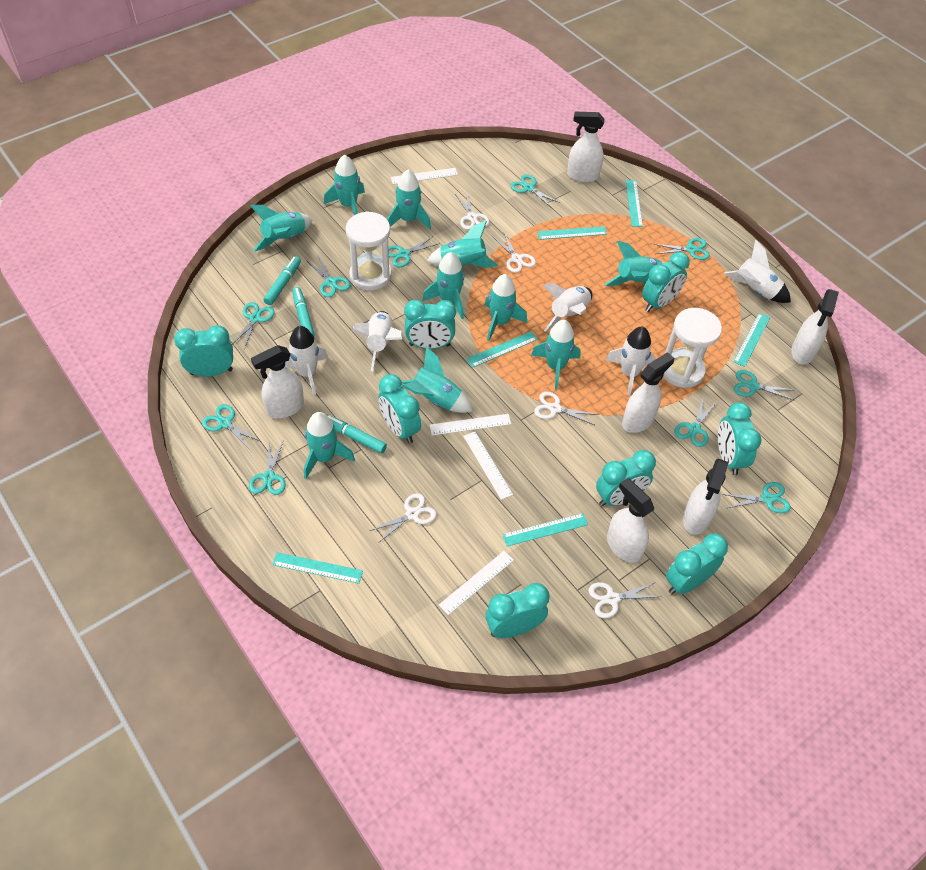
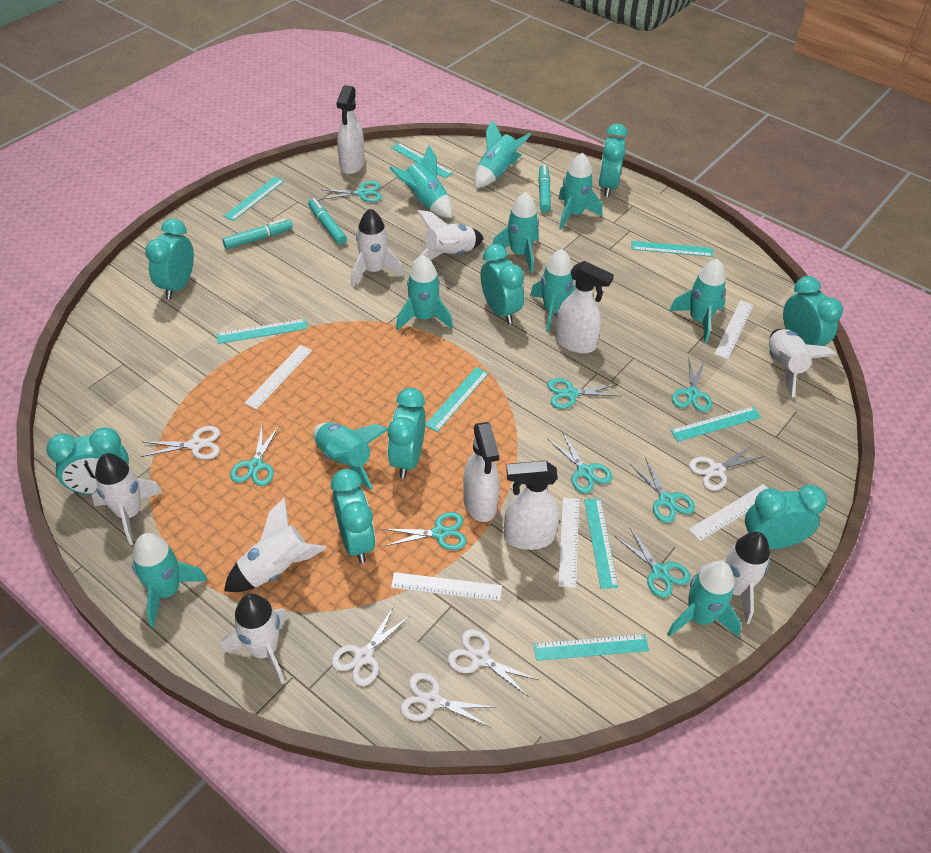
turquoise ruler: [272,552,363,584] [467,331,538,368] [502,513,588,546] [537,226,607,240] [626,180,643,227] [733,313,770,367] = 6 -> [216,319,308,344] [224,177,284,221] [391,143,453,178] [425,367,489,432] [533,634,649,661] [584,498,618,589] [632,241,713,257] [670,406,761,442] = 8
turquoise scissors: [202,404,262,450] [232,302,275,349] [249,440,286,495] [307,256,350,297] [388,236,440,267] [510,174,560,208] [654,238,710,260] [674,399,716,447] [722,482,791,513] [734,370,795,401] = 10 -> [230,426,279,486] [321,181,382,202] [383,512,467,550] [547,378,620,409] [547,431,612,493] [616,527,691,598] [630,457,695,523] [672,357,712,412] = 8
white hourglass: [346,211,392,290] [663,308,722,388] = 2 -> none = 0
white rocket: [285,326,328,395] [351,311,402,371] [543,283,592,332] [605,327,656,396] [724,240,791,303] = 5 -> [92,453,163,545] [221,594,289,684] [224,497,326,592] [351,208,404,286] [413,210,484,264] [697,532,770,624] [769,329,837,397] = 7
white ruler: [391,168,458,184] [430,414,511,436] [439,551,514,615] [463,432,513,500] = 4 -> [244,345,312,409] [391,572,502,601] [558,498,579,588] [689,484,768,541] [714,300,753,359] = 5
white spray bottle: [251,345,304,419] [567,112,604,182] [607,478,654,563] [622,352,674,433] [683,459,728,535] [791,289,839,365] = 6 -> [336,85,365,174] [463,422,500,522] [504,461,560,550] [555,261,614,353] = 4

